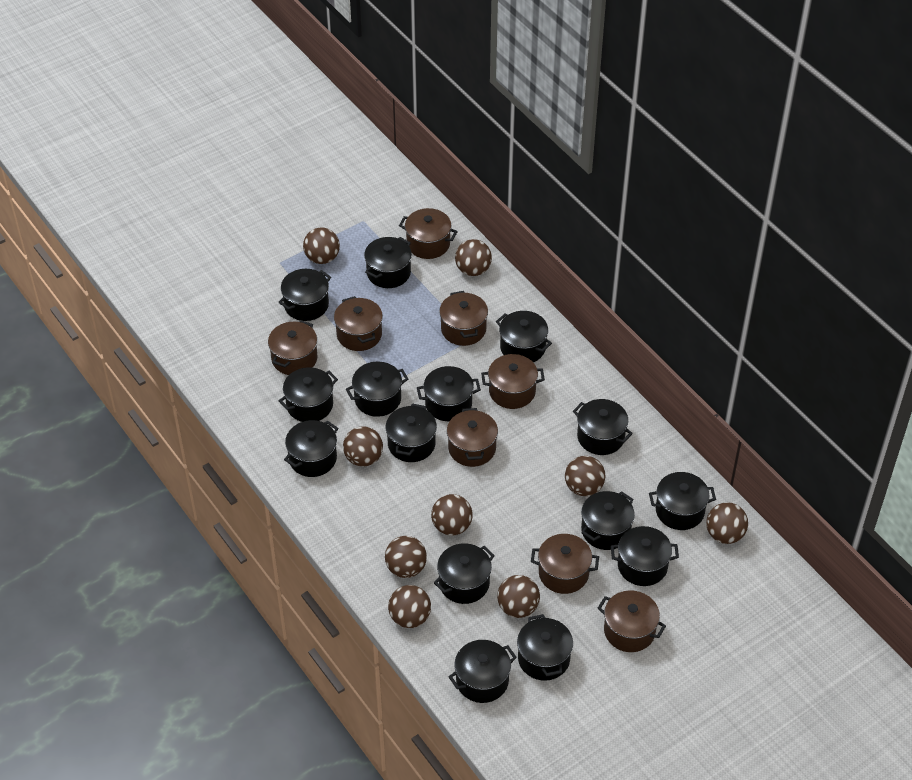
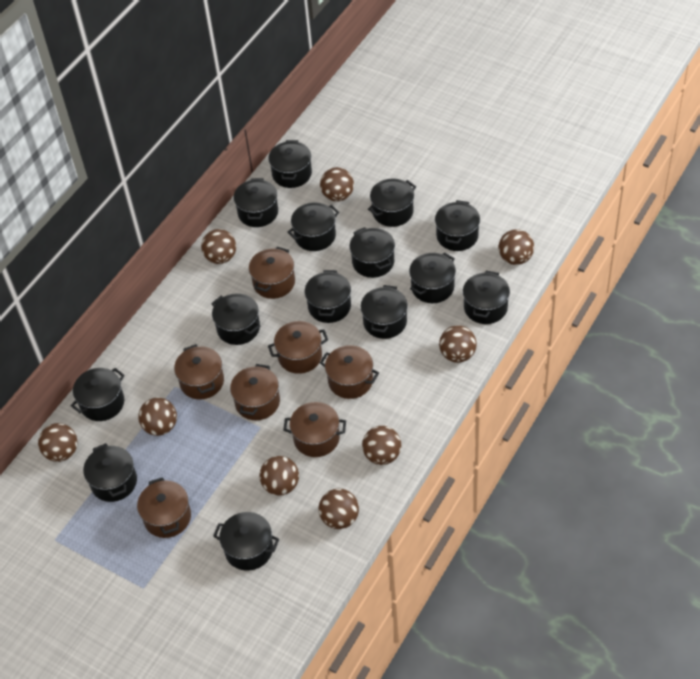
black pot: [279,269,331,321] [279,367,338,422] [284,420,338,477] [346,361,408,417] [364,237,412,288] [386,403,437,462] [417,366,481,421] [434,543,495,604] [449,640,517,703] [496,311,552,362] [517,614,573,681] [573,399,633,455] [581,491,635,550] [611,526,679,586] [649,472,716,530] = 15 -> [71,368,125,421] [83,443,137,502] [211,293,261,345] [213,512,279,571] [234,178,278,227] [268,140,312,188] [288,202,339,251] [305,270,351,323] [350,227,395,278] [361,285,408,339] [368,178,416,227] [409,252,456,303] [435,200,480,251] [463,271,510,324] = 14
brown pot: [268,320,317,375] [334,296,383,351] [399,208,458,259] [439,291,488,346] [447,408,498,467] [481,354,545,409] [531,534,599,594] [598,590,666,652] = 8 -> [137,477,191,538] [174,344,224,400] [230,364,280,420] [249,247,295,299] [268,321,328,374] [283,402,346,457] [320,345,379,399] = 7

